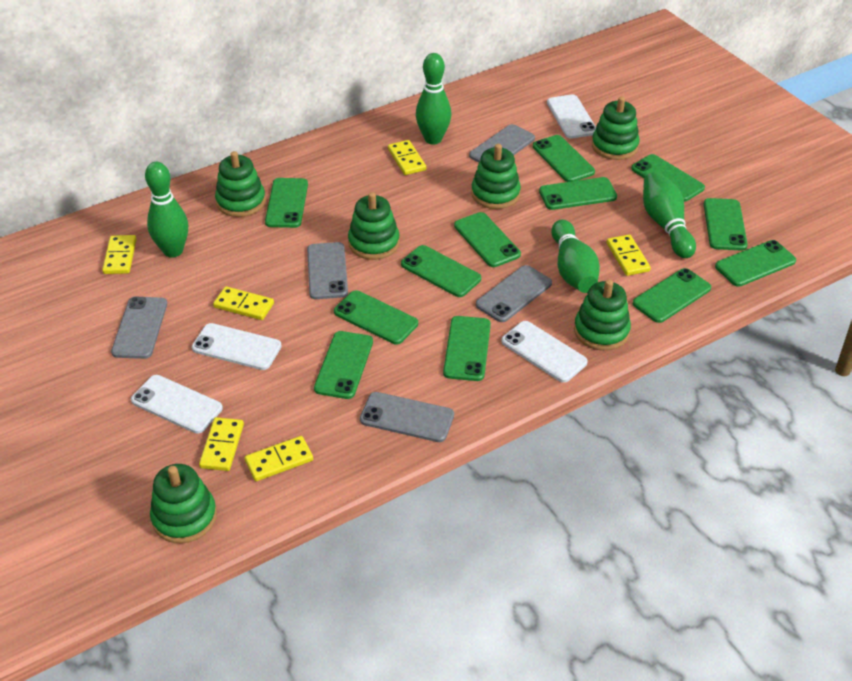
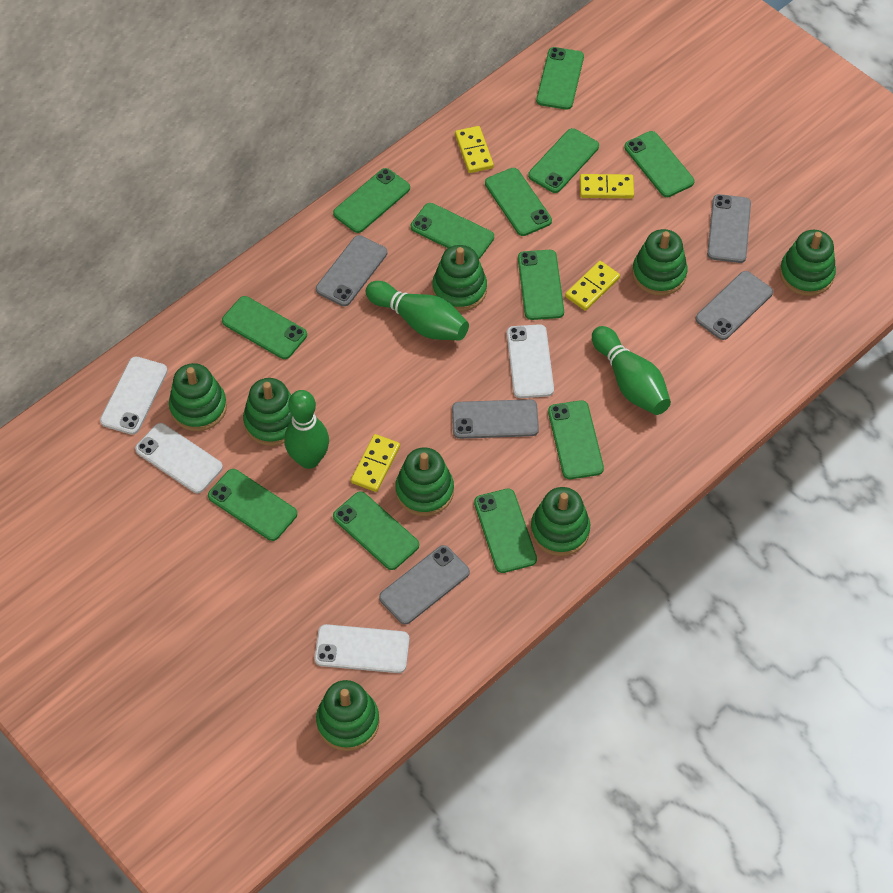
green bowling pin: [145,162,188,258] [416,53,451,144] [551,220,600,293] [643,172,696,258] = 4 -> [284,390,329,469] [366,281,469,341] [592,326,671,415] = 3
green stacking toy: [150,464,217,544] [215,151,266,217] [348,192,400,260] [471,144,521,209] [574,279,631,351] [592,97,640,160] = 6 -> [169,363,227,431] [243,378,292,446] [316,680,380,751] [395,447,454,516] [432,245,487,311] [531,487,590,556] [632,229,688,296] [780,230,836,296] = 8
yellow domino: [102,235,137,274] [199,417,244,471] [213,286,274,320] [245,436,313,481] [388,140,426,175] [607,234,651,276] = 6 -> [351,434,400,492] [455,126,494,173] [565,261,620,311] [580,174,634,198] = 4

